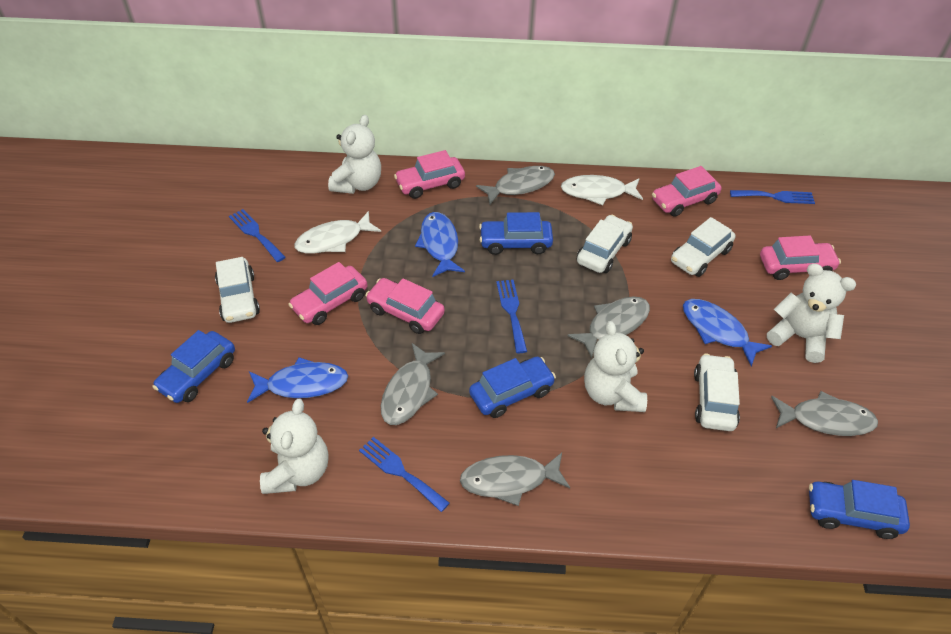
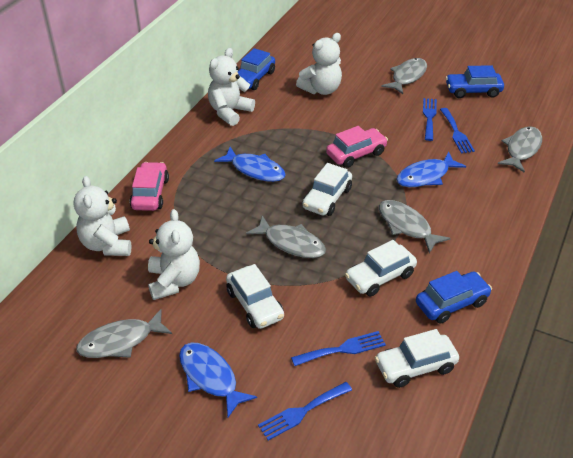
blue car: [153,330,235,403] [469,357,556,418] [479,212,553,255] [809,480,910,539] = 4 -> [238,48,275,90] [416,271,492,324] [445,65,504,98] = 3
pink car: [288,262,368,325] [365,278,445,334] [394,150,465,199] [652,166,721,217] [760,236,841,280] = 5 -> [130,162,169,211] [326,126,388,168] = 2
white fish: [294,211,381,253] [561,175,643,205] = 2 -> none = 0

